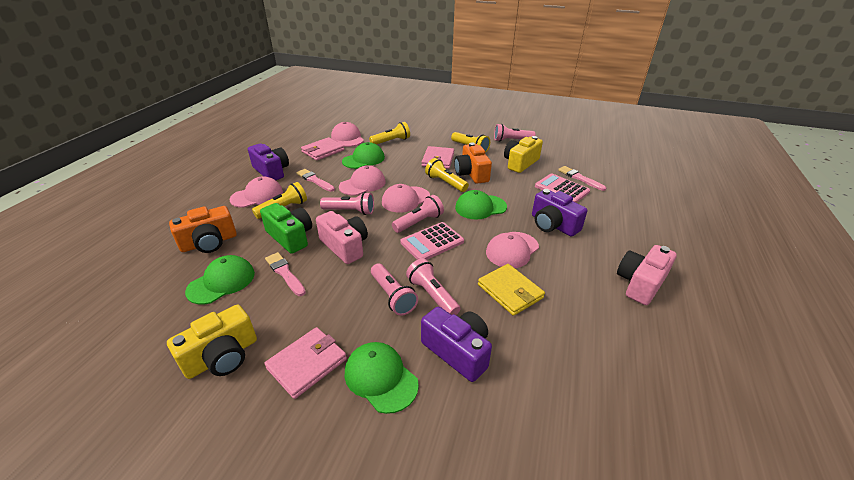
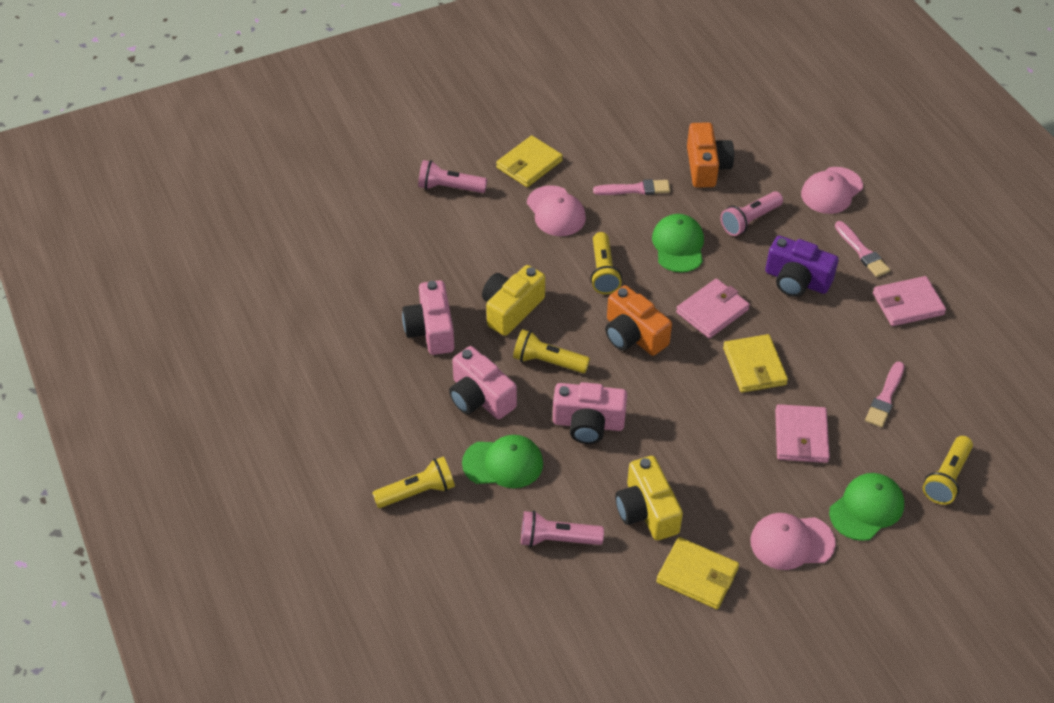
green camera: [260,203,312,254] = 1 -> none = 0
green cap: [185,255,255,305] [342,142,385,169] [344,342,419,414] [455,190,507,220] = 4 -> [462,435,543,488] [652,214,704,273] [829,473,904,541] = 3
pink calculator: [400,222,464,260] [535,173,590,203] = 2 -> none = 0
pink camera: [316,211,368,264] [617,245,677,305] = 2 -> [402,280,455,355] [449,346,517,419] [553,382,627,444] = 3
pink cap: [230,176,283,208] [331,122,364,147] [339,165,386,196] [382,184,430,213] [486,232,539,268] = 5 -> [527,185,586,236] [750,513,836,570] [801,167,863,214] = 3
pink flashlight: [320,192,374,215] [371,264,418,316] [392,195,444,233] [406,258,461,315] [494,124,536,142] = 5 -> [418,160,487,193] [521,511,604,547] [720,191,783,236] = 3
purple camera: [248,144,289,180] [421,307,492,382] [532,189,587,237] = 3 -> [765,236,838,297] = 1
yellow wallet: [478,264,545,316] = 1 -> [496,135,563,187] [656,537,739,609] [723,334,788,393] = 3

